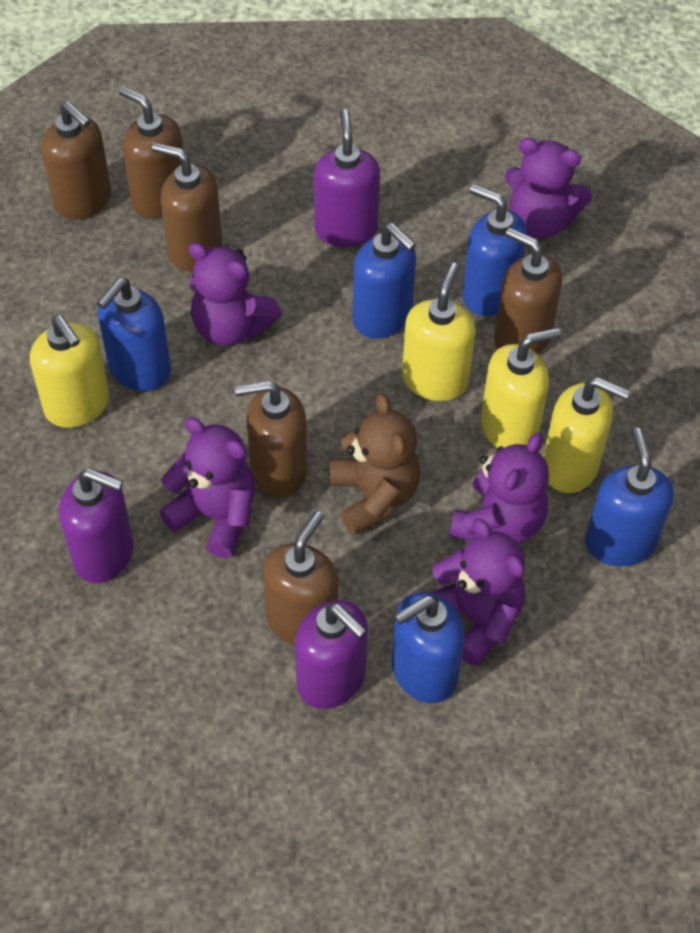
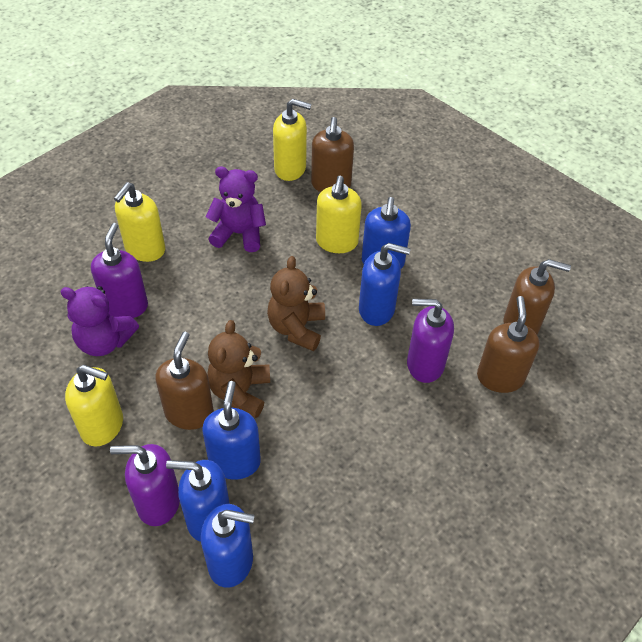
brown soap dispenser: [41,102,111,220] [119,86,183,219] [152,143,222,271] [235,380,307,498] [262,511,338,646] [494,228,562,355] = 6 -> [155,332,214,430] [311,117,354,192] [477,296,540,393] [504,259,571,334] = 4
brown teddy bear: [330,393,420,535] = 1 -> [207,320,270,418] [267,256,325,351] = 2
purple teddy bear: [159,417,255,558] [188,243,282,346] [429,518,525,666] [450,433,549,544] [505,138,592,239] = 5 -> [60,286,139,356] [206,167,266,252] = 2

